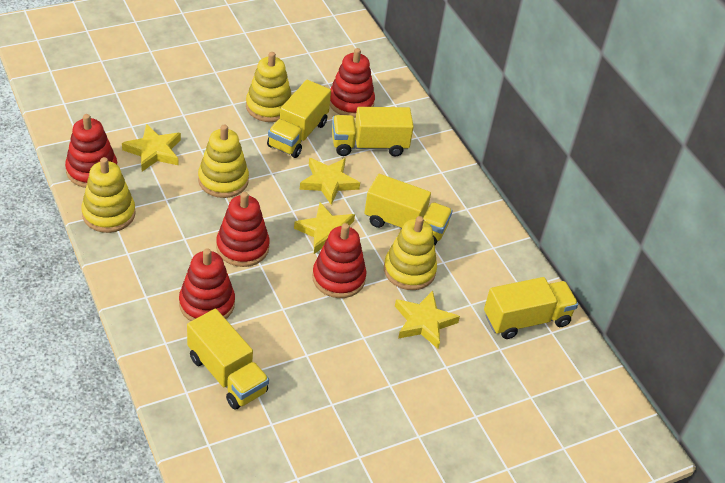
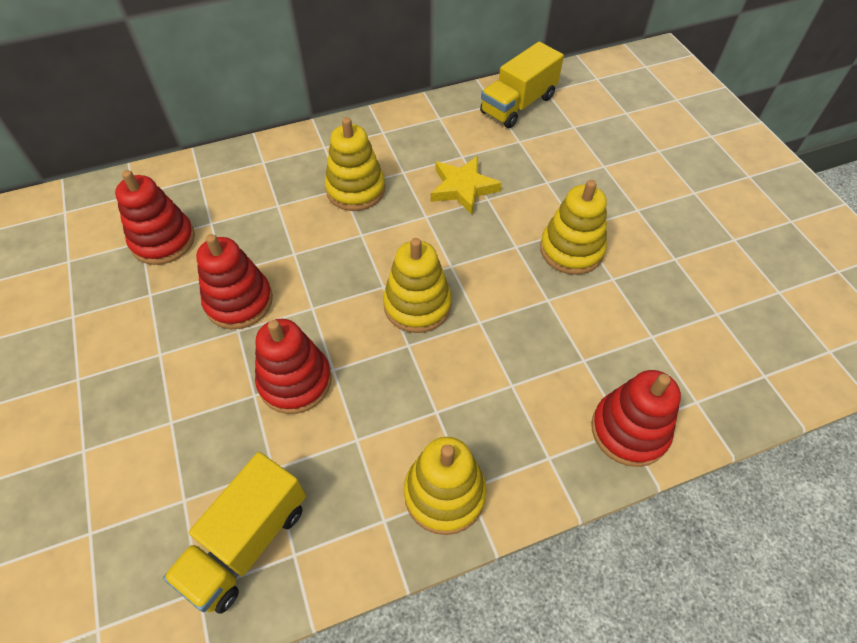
red stacking toy: [65,114,117,188] [179,248,235,321] [216,192,270,267] [312,223,366,298] [330,48,375,118] = 5 -> [115,170,195,265] [196,234,273,329] [255,319,332,414] [591,370,681,467] = 4
yellow star: [122,124,181,172] [294,203,355,254] [300,158,360,205] [395,291,460,349] = 4 -> [431,156,502,215] = 1
yellow truck: [187,309,269,410] [267,80,331,158] [332,107,414,156] [364,174,453,245] [484,277,578,339] = 5 -> [163,452,306,614] [480,42,564,128] = 2

